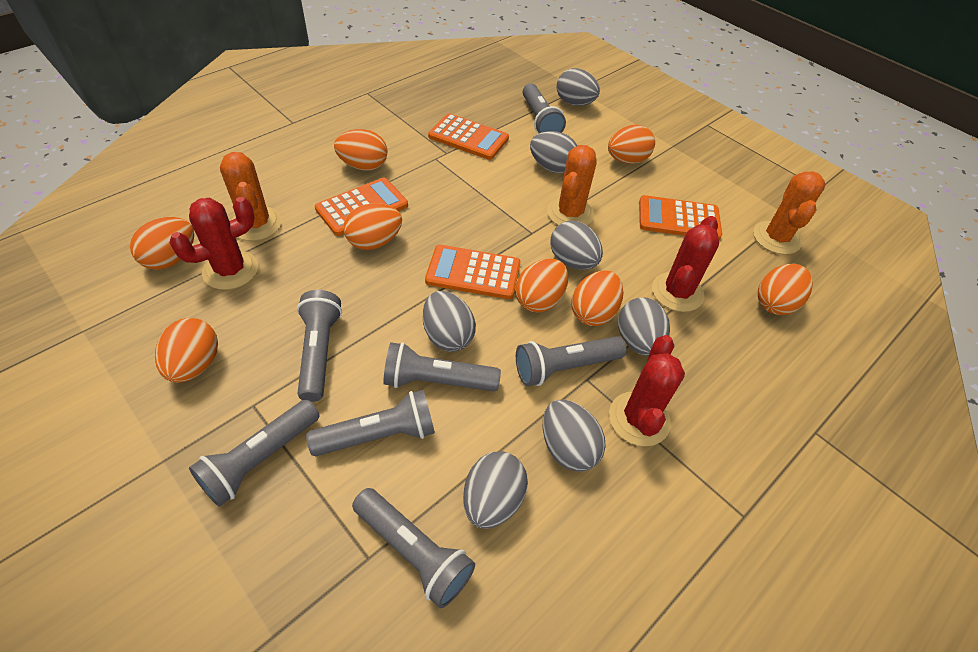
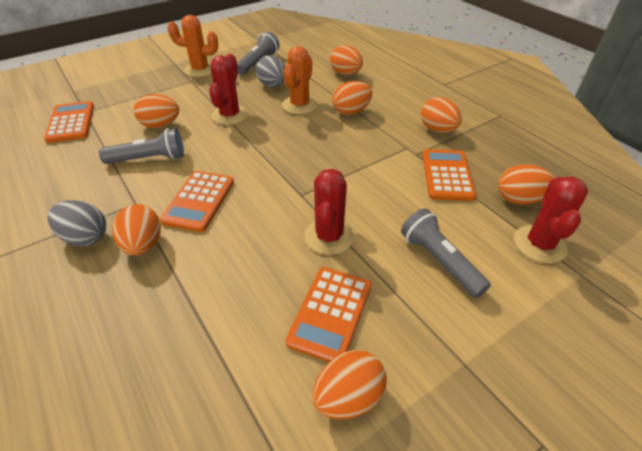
grey egg: [423,291,476,352] [463,451,528,529] [530,131,577,173] [543,400,606,472] [550,221,603,270] [557,68,600,106] [618,297,670,356] = 7 -> [47,200,106,246] [256,55,285,87] = 2
grey flashlight: [189,399,320,507] [297,290,342,402] [306,390,435,456] [352,488,475,608] [383,342,501,391] [516,336,626,386] [523,83,566,134] = 7 -> [99,128,184,164] [237,32,280,75] [401,208,491,298] = 3
orange cactus: [220,152,282,241] [547,145,597,225] [753,171,825,255] = 3 -> [167,15,218,77] [282,46,318,114] = 2
orange egg: [130,217,194,270] [155,318,218,383] [334,129,387,171] [343,203,402,250] [515,258,568,313] [571,270,623,326] [608,125,655,164] [758,264,813,315] = 8 -> [112,204,161,256] [134,94,179,128] [312,350,387,419] [330,45,363,75] [332,81,372,115] [421,97,462,133] [498,164,555,205] = 7

